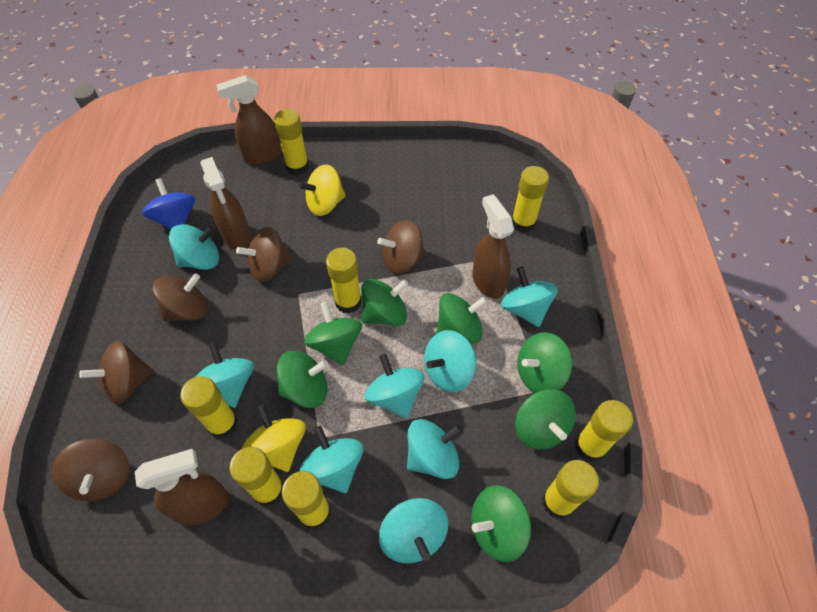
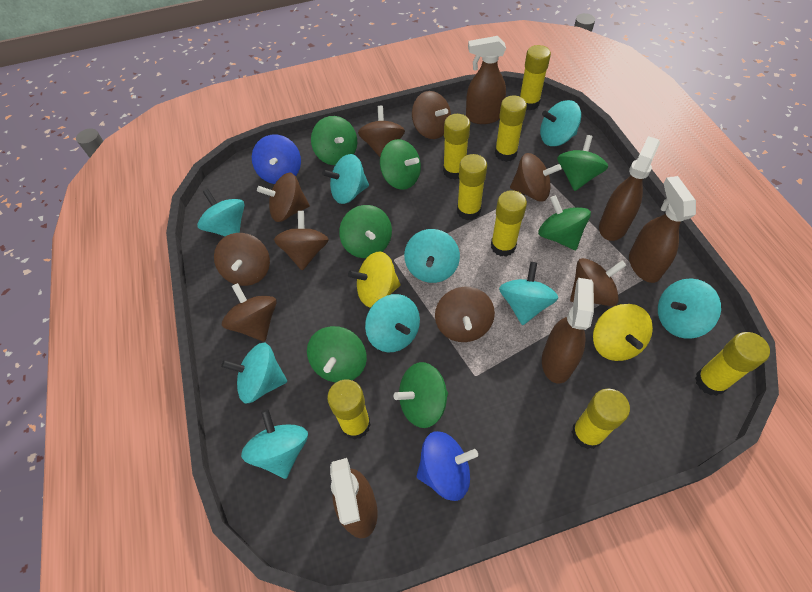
blue spinning top: [142,178,195,230] = 1 -> [252,135,301,184] [416,431,478,501] = 2
brown spinning top: [52,438,130,501] [79,341,153,404] [152,273,208,321] [236,227,292,282] [377,220,425,274] = 5 -> [214,233,270,286] [222,283,277,342] [257,173,310,222] [274,211,329,270] [358,106,405,157] [412,91,451,139] [435,287,495,342] [510,153,561,202] [570,258,626,306] = 9
brown spray bottle: [135,449,229,526] [200,157,251,250] [216,75,281,164] [472,194,514,299] = 4 -> [330,458,378,538] [466,36,506,124] [542,278,594,384] [599,136,660,241] [629,176,696,283] = 5
turquoise spinning top: [169,224,219,270] [195,342,254,408] [300,426,363,493] [365,354,424,418] [379,498,449,563] [407,419,462,479] [424,330,476,392] [501,266,558,327] = 8 -> [197,189,245,236] [221,343,287,404] [241,409,308,479] [322,154,369,204] [365,294,420,352] [404,229,460,283] [499,262,558,325] [540,100,581,146] [658,278,721,339] = 9

